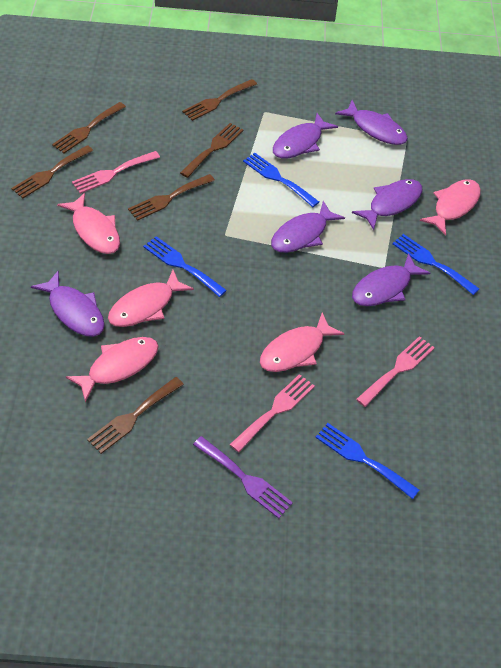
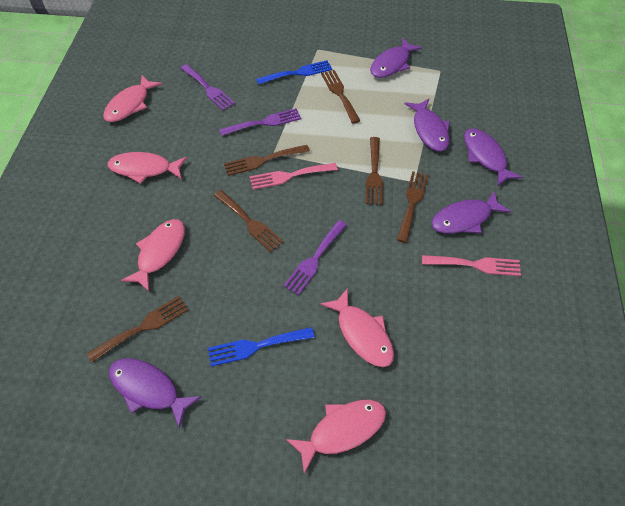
blue fork: [143,236,227,297] [243,153,319,207] [315,423,419,499] [392,234,479,295] = 4 -> [208,327,315,367] [256,60,332,85] = 2
pink fork: [72,151,160,194] [229,374,315,452] [356,336,435,407] = 3 -> [249,163,338,190] [422,255,521,276] = 2
purple fish: [31,270,105,337] [271,201,345,253] [273,113,338,159] [335,100,408,145] [352,179,423,230] [352,253,430,306] = 6 -> [109,358,201,428] [370,38,422,78] [404,99,450,151] [431,191,511,234] [464,128,523,186] = 5
purple fork: [193,436,293,519] = 1 -> [181,64,235,111] [219,108,301,136] [283,220,347,295] = 3

